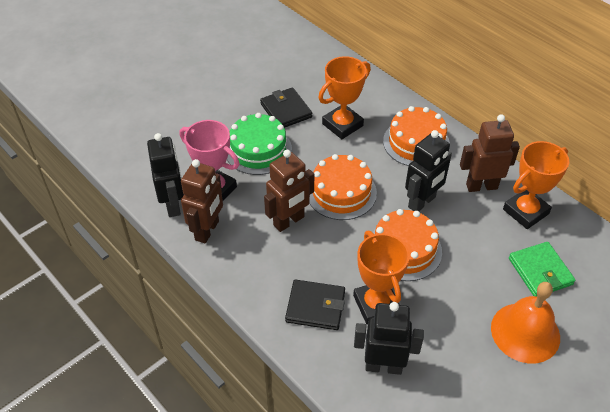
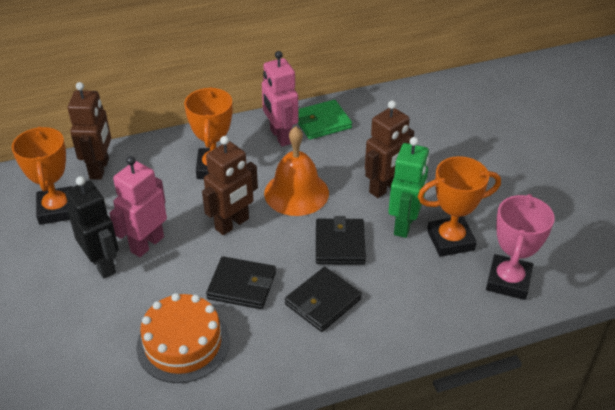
black robot: [147,133,184,217] [354,302,424,375] [405,130,452,211] = 3 -> [65,176,119,278] = 1
black wallet: [260,87,312,128] [285,280,345,330] = 2 -> [206,256,276,309] [285,267,362,332] [316,216,366,265] = 3
green cake: [227,113,292,175] = 1 -> none = 0
green robot: none = 0 -> [389,137,429,238] = 1
orange cake: [309,154,377,220] [372,209,442,281] [383,106,450,166] = 3 -> [136,293,229,383] = 1
pink robot: none = 0 -> [109,156,167,257] [262,51,298,147] = 2

